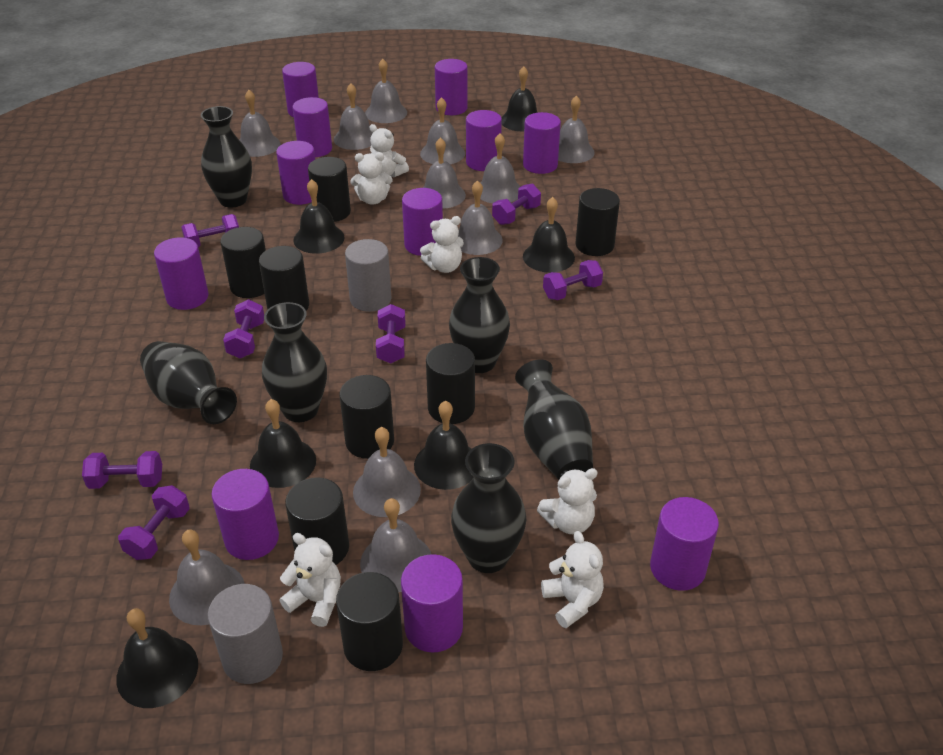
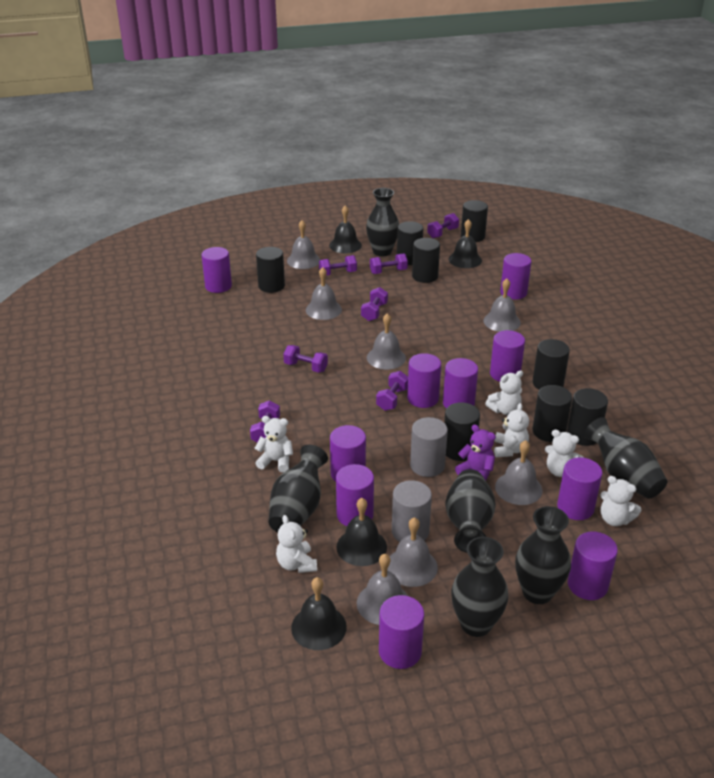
black bell: [116,608,198,708] [250,399,316,488] [293,179,344,254] [414,401,473,490] [501,66,538,131] [523,197,575,273] = 6 -> [291,577,347,650] [329,205,362,253] [336,498,387,566] [448,219,482,268] = 4
grey bell: [169,530,245,625] [240,90,280,157] [334,83,372,150] [353,427,421,517] [360,498,432,592] [365,59,407,123] [420,97,465,164] [423,137,466,209] [458,180,503,255] [480,133,521,203] [558,95,595,163] = 11 -> [287,220,320,269] [306,267,342,320] [357,554,408,625] [367,313,406,369] [387,517,438,587] [483,279,521,332] [495,440,543,505] = 7
purple cylinder: [154,237,209,310] [211,469,279,560] [276,141,315,205] [282,62,319,117] [293,97,332,157] [401,554,463,653] [402,188,443,256] [435,59,468,115] [466,110,502,171] [523,112,561,174] [650,497,719,591] = 11 -> [201,247,232,293] [330,425,366,482] [336,464,374,526] [379,595,424,669] [407,353,441,408] [443,358,478,409] [490,330,525,382] [500,253,531,299] [557,457,602,520] [568,531,618,600] = 10
purple teddy bear: none = 0 -> [455,425,496,480] = 1

